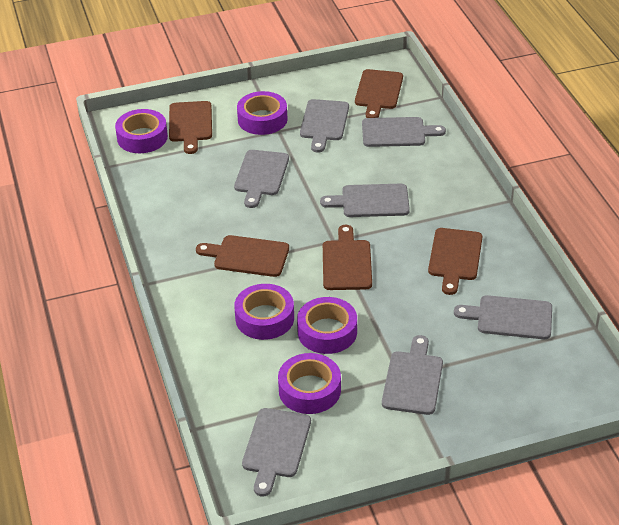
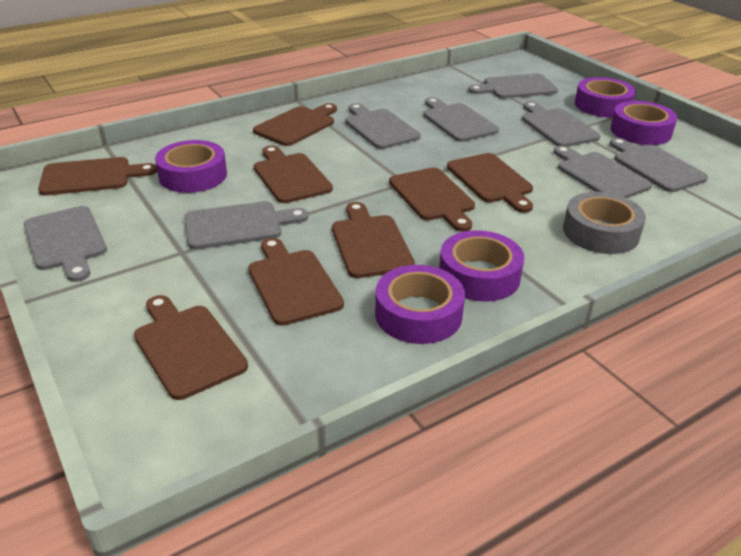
brown cutting board: [169,101,212,154] [196,235,289,277] [323,225,372,290] [355,69,403,118] [428,228,482,295] = 5 -> [38,157,157,195] [134,295,248,400] [248,238,344,326] [253,103,337,146] [254,146,333,203] [332,202,415,278] [389,167,475,232] [447,153,533,213] = 8
grey cutting board: [234,150,289,208] [242,408,311,496] [300,99,349,153] [320,184,410,217] [362,117,446,147] [382,335,443,415] [454,295,552,339] = 7 -> [23,206,107,282] [184,201,308,250] [345,103,421,149] [423,97,499,142] [468,74,558,98] [522,101,600,147] [554,145,652,198] [610,138,708,192] = 8
grey tape: none = 0 -> [563,192,646,254] = 1

